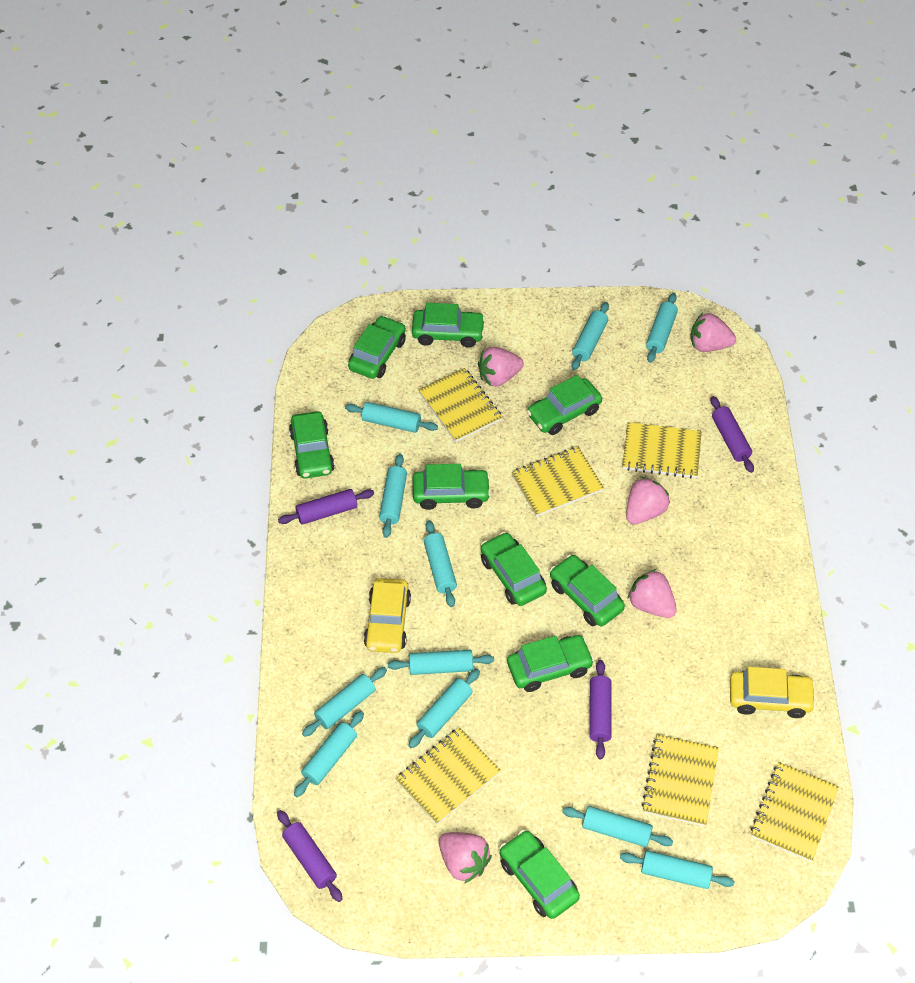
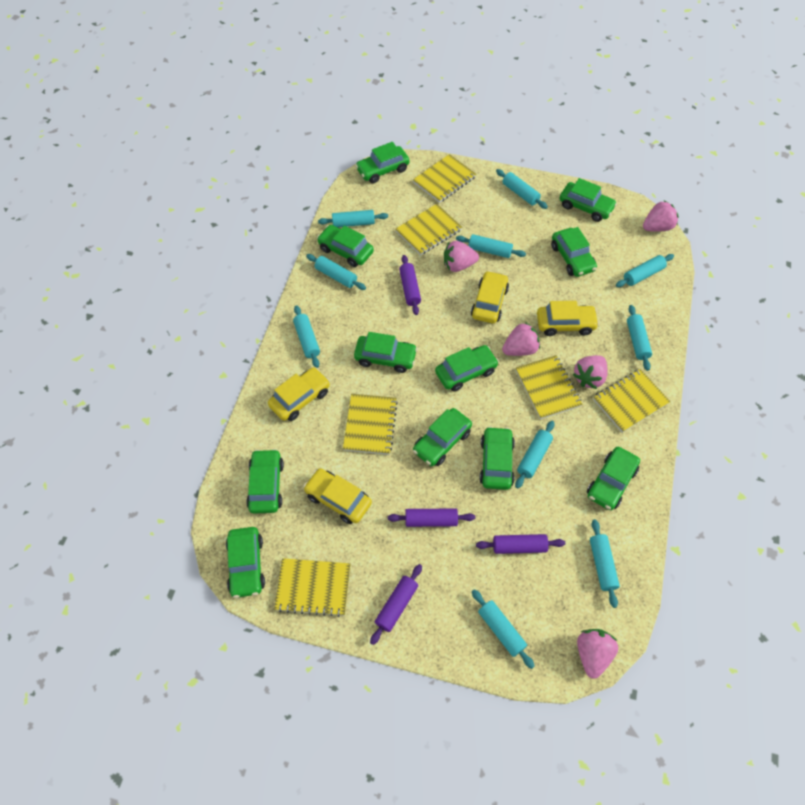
green car: [289,411,335,479] [348,315,406,379] [412,303,485,348] [413,464,491,510] [481,532,547,606] [500,830,580,919] [507,635,594,692] [527,375,602,435] [550,555,625,626] = 9 -> [226,527,265,598] [246,449,284,514] [317,225,374,267] [354,332,418,373] [355,142,410,183] [413,408,472,466] [435,345,499,392] [479,426,515,490] [551,227,597,277] [560,178,617,222] [587,447,640,510] = 11
turquoise rolling pin: [294,711,364,797] [302,667,387,737] [345,402,438,433] [379,454,407,538] [388,650,494,675] [408,669,480,748] [424,520,457,607] [562,806,673,847] [571,302,609,370] [620,851,735,889] [646,293,678,363] = 11 -> [293,305,320,368] [306,254,366,290] [318,210,388,227] [456,234,526,258] [472,589,535,669] [496,169,548,209] [515,421,555,488] [590,519,620,608] [616,254,674,287] [627,305,652,371] = 10
yellow car: [364,578,411,653] [730,667,816,718] = 2 -> [268,367,330,421] [303,468,372,524] [471,271,509,323] [537,301,599,336] = 4

